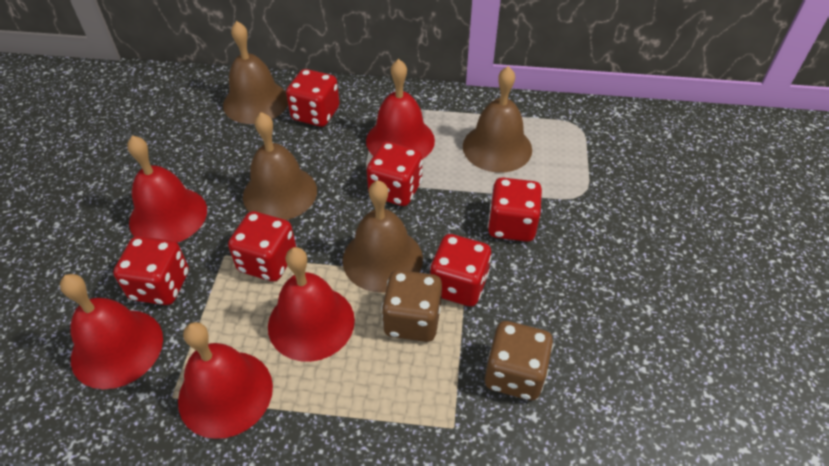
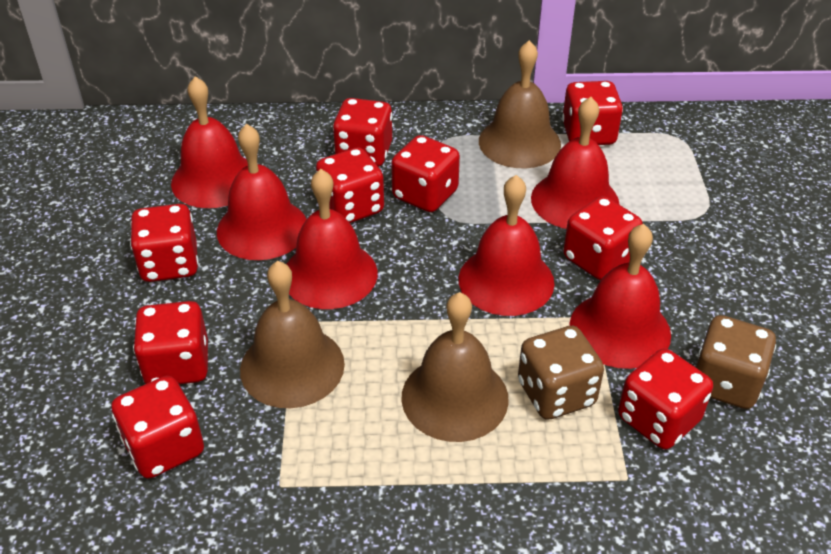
brown bell: [223,21,288,124] [243,112,317,220] [343,180,423,293] [463,66,532,173] = 4 -> [240,261,345,408] [401,292,509,442] [479,40,561,169] = 3
red bell: [60,274,163,389] [127,135,207,243] [178,322,273,439] [268,247,355,362] [366,59,435,159] = 5 -> [171,76,248,208] [217,124,307,260] [287,169,378,309] [459,175,555,316] [531,97,620,229] [570,224,671,369] = 6
red dice: [113,236,189,305] [228,211,296,282] [286,69,340,127] [367,142,422,206] [430,234,492,306] [488,177,542,242] = 6 -> [111,376,204,479] [130,204,199,282] [133,301,208,384] [316,148,384,223] [333,98,393,167] [391,135,460,212] [562,81,623,145] [563,196,643,280] [618,349,713,449] = 9

